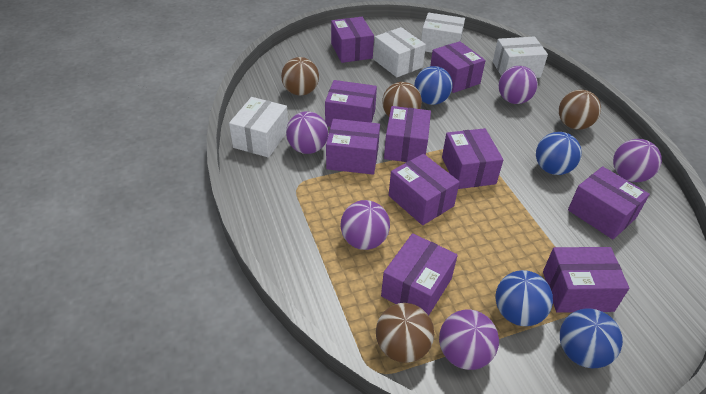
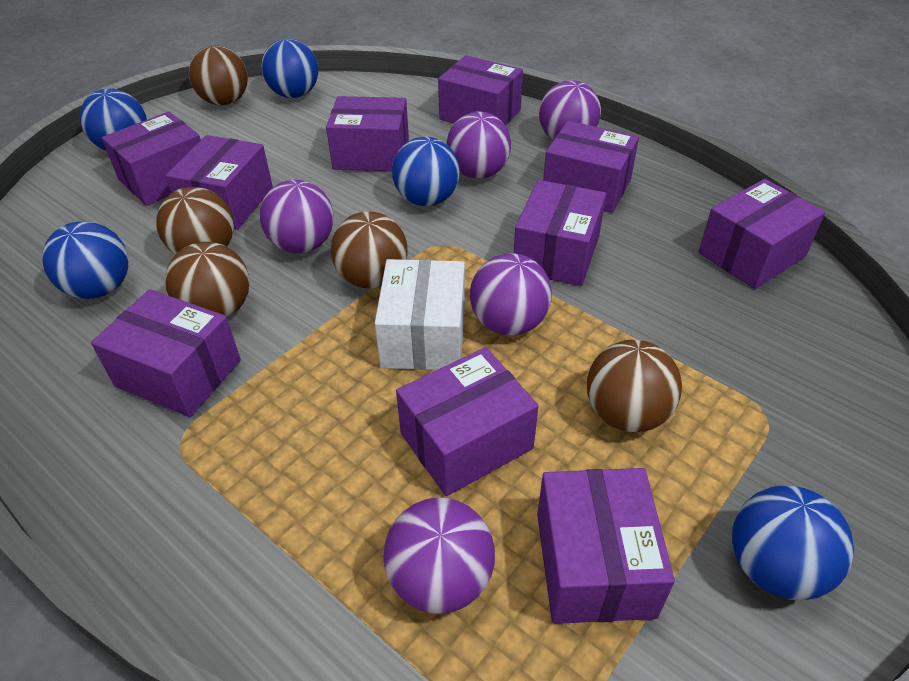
blue ball: [414,66,453,105] [496,270,553,326] [536,132,582,175] [560,308,623,368] = 4 -> [42,221,128,299] [80,88,147,150] [261,38,318,98] [392,137,460,206] [732,485,854,600] = 5
brown ball: [281,57,319,95] [376,303,434,363] [382,82,422,117] [559,90,601,130] = 4 -> [156,187,234,255] [165,242,250,317] [189,45,248,105] [331,211,408,289] [587,339,682,432] = 5
white box: [229,97,288,158] [373,27,426,77] [421,13,465,53] [493,36,548,78] = 4 -> [374,259,465,370] = 1

